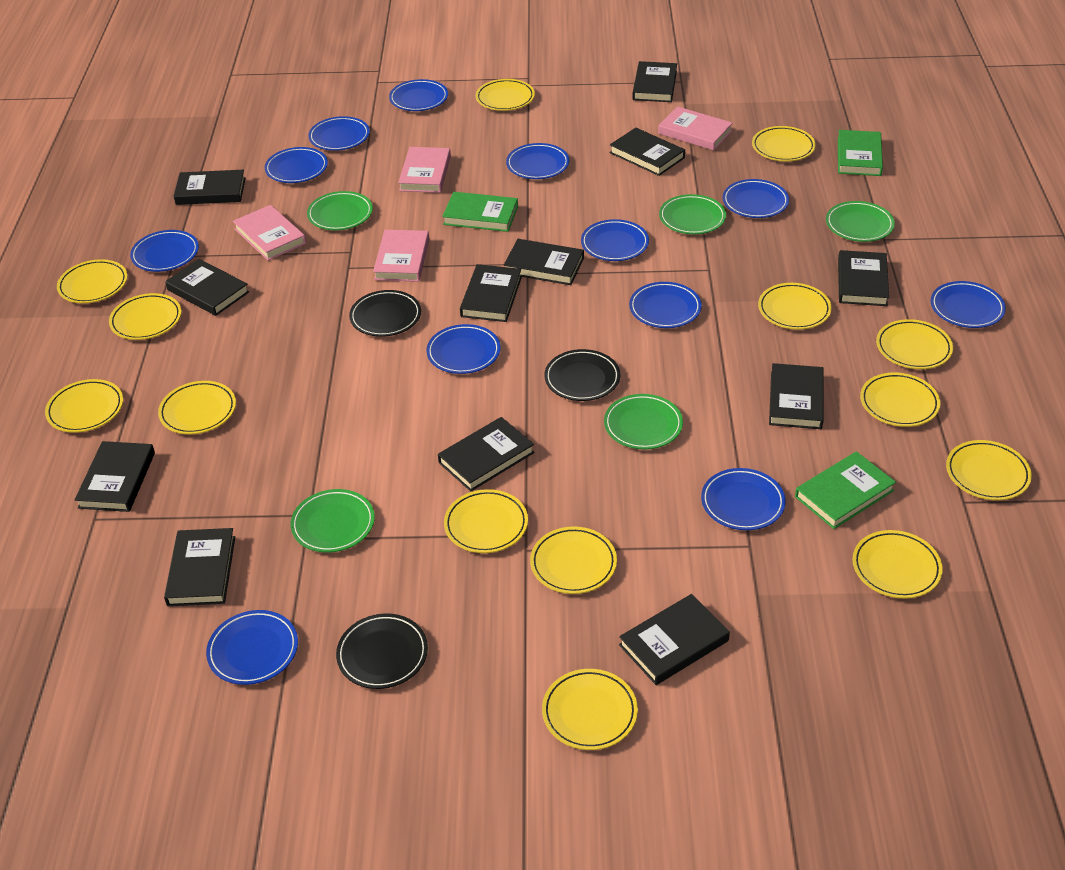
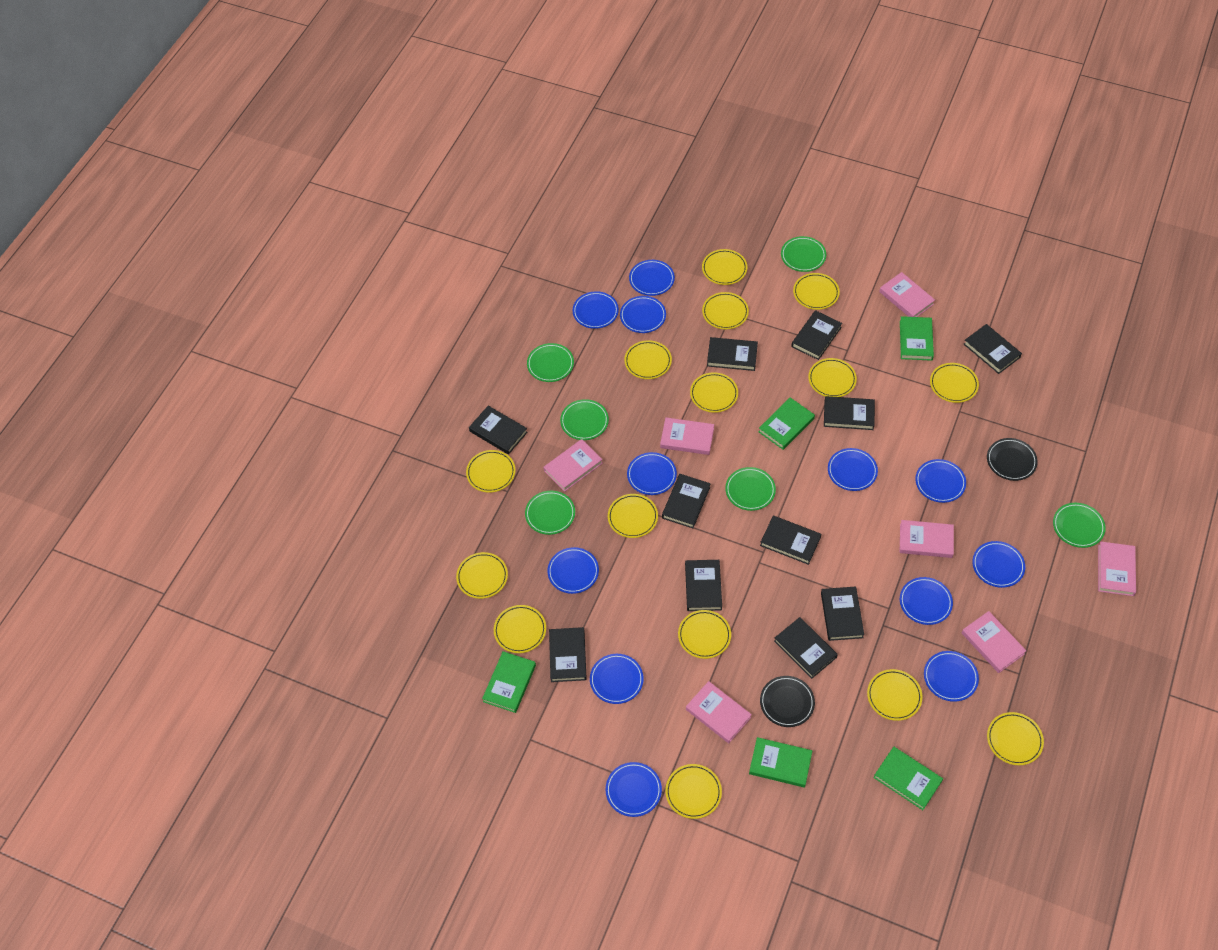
black book: [75,441,155,512] [164,528,235,606] [165,259,249,316] [173,170,246,205] [438,417,534,492] [460,264,522,322] [504,239,584,285] [610,128,685,176] [619,594,730,685] [632,61,677,102] [769,363,824,429] [838,250,889,306] = 12 -> [469,406,528,455] [549,627,587,682] [662,474,711,528] [685,560,722,611] [707,337,758,371] [760,516,821,565] [774,617,838,679] [792,310,842,360] [821,587,864,641] [824,396,875,430] [964,324,1022,374] = 11
black plate: [336,614,428,689] [349,290,421,337] [544,349,620,401] = 3 -> [760,676,815,727] [987,438,1038,481] = 2
green book: [442,192,518,232] [795,451,896,529] [838,130,883,176] = 3 -> [482,651,536,713] [749,737,812,788] [759,397,815,450] [873,747,943,810] [900,316,934,361] = 5
green plate: [291,489,375,552] [307,191,373,230] [604,394,683,449] [659,194,726,234] [826,201,895,242] = 5 -> [525,491,575,535] [527,343,574,382] [560,399,609,440] [725,467,776,511] [781,236,826,272] [1053,503,1106,548] = 6
pink book: [233,205,306,261] [373,230,429,282] [398,147,451,193] [658,106,733,150] = 4 -> [544,439,603,492] [660,418,714,455] [686,681,752,743] [879,272,935,317] [900,520,954,558] [962,611,1026,673] [1098,541,1136,596] = 7
yellow plate: [45,379,123,433] [57,259,127,303] [109,293,181,340] [158,381,236,434] [444,489,528,553] [476,79,535,111] [530,526,617,594] [542,669,638,750] [752,126,816,161] [758,283,832,329] [853,530,943,598] [860,373,940,427] [876,319,953,369] [946,440,1032,500] = 14 -> [456,552,508,599] [466,450,515,493] [494,605,546,653] [608,494,658,538] [624,340,672,379] [665,764,722,819] [678,610,731,659] [690,373,738,413] [702,249,747,285] [702,292,749,329] [793,273,840,310] [808,358,857,397] [867,669,923,721] [930,363,979,403] [987,712,1044,765] = 15

